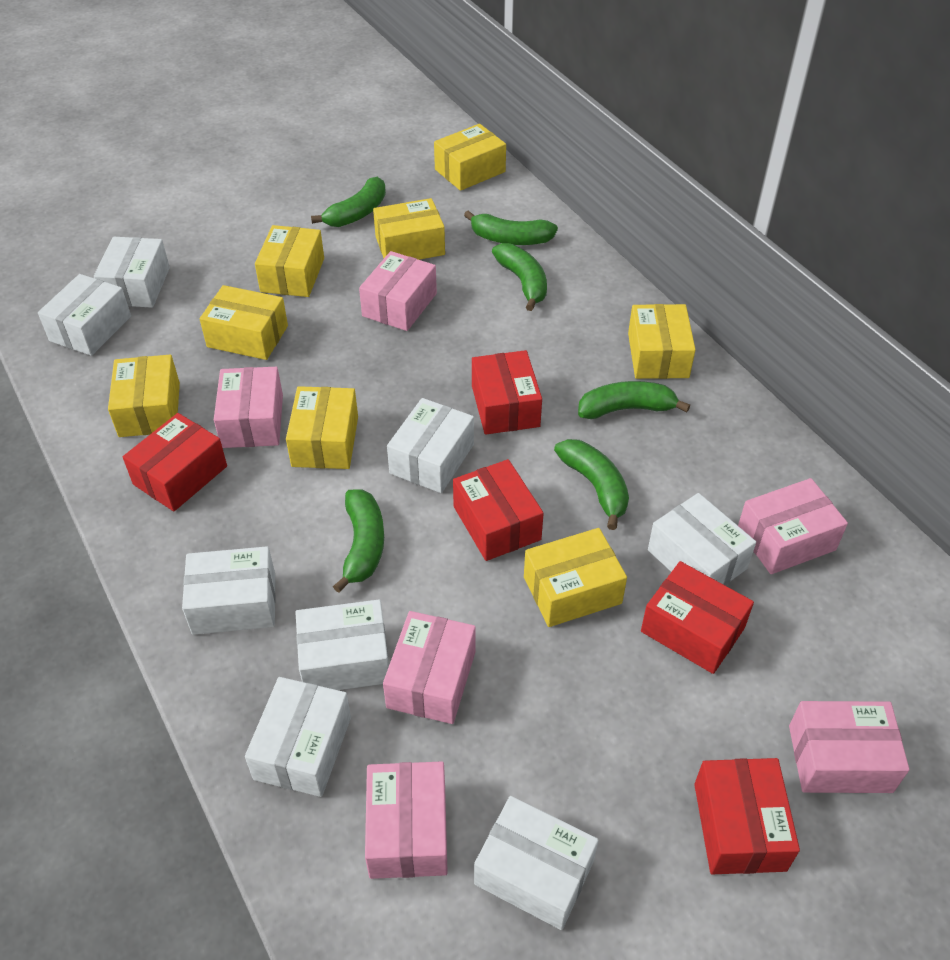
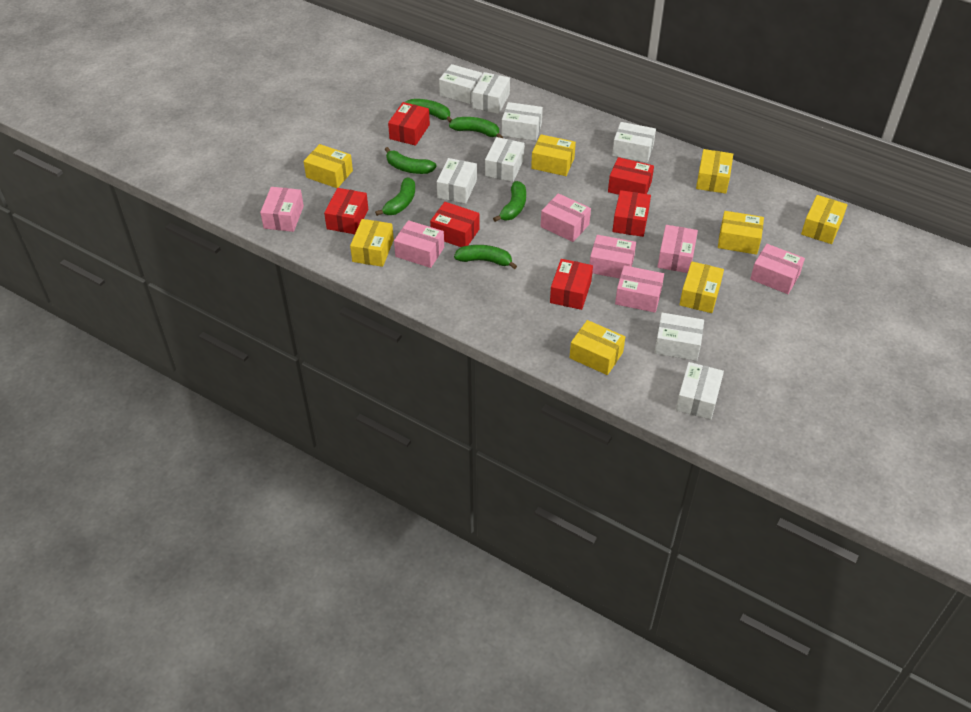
pink box: [214,367,283,448] [359,251,437,331] [365,761,448,879] [383,611,476,724] [738,478,848,574] [789,701,909,793] = 6 -> [260,187,304,232] [394,220,444,268] [541,193,591,242] [590,235,636,279] [615,265,664,313] [657,225,698,273] [750,244,805,294] = 7
red box: [123,413,227,511] [453,459,544,561] [472,350,542,435] [641,561,754,674] [694,758,800,874] = 5 -> [324,188,368,234] [388,102,430,146] [430,202,480,247] [550,259,593,310] [608,157,654,195] [612,190,651,237] = 6

